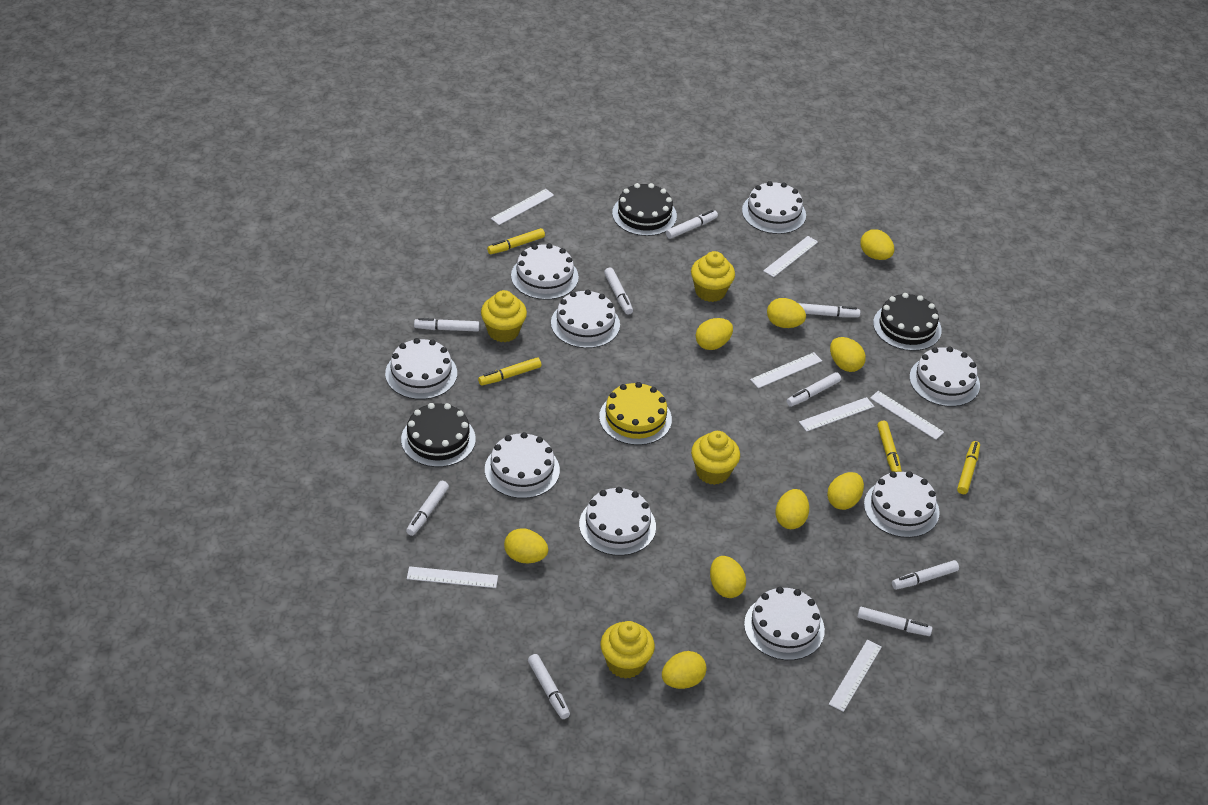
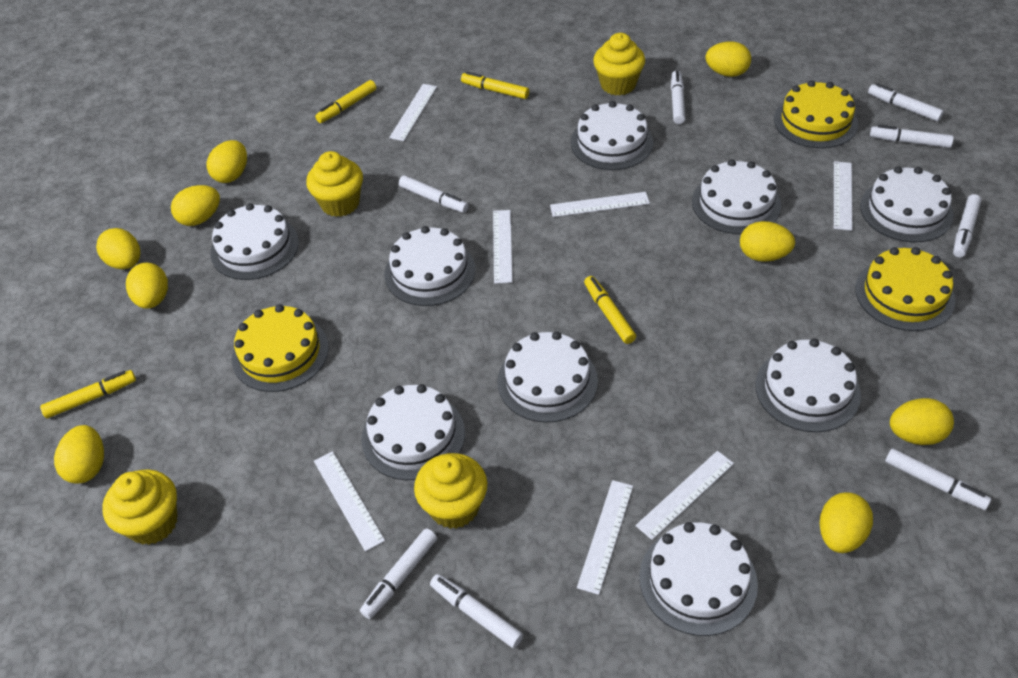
black cake: [401,403,476,467] [612,183,677,236] [873,293,942,351] = 3 -> none = 0
white marker: [406,481,449,536] [414,318,480,332] [528,654,570,719] [604,267,633,315] [666,210,718,239] [787,372,841,407] [798,303,860,318] [857,607,933,636] [892,560,959,590] = 9 -> [360,528,437,619] [399,175,469,213] [430,574,523,648] [671,70,685,124] [868,83,944,121] [870,125,954,148] [885,448,991,510] [953,194,982,258] = 8
yellow cake: [599,382,672,445] = 1 -> [232,304,329,392] [774,80,858,148] [855,247,956,331] = 3

